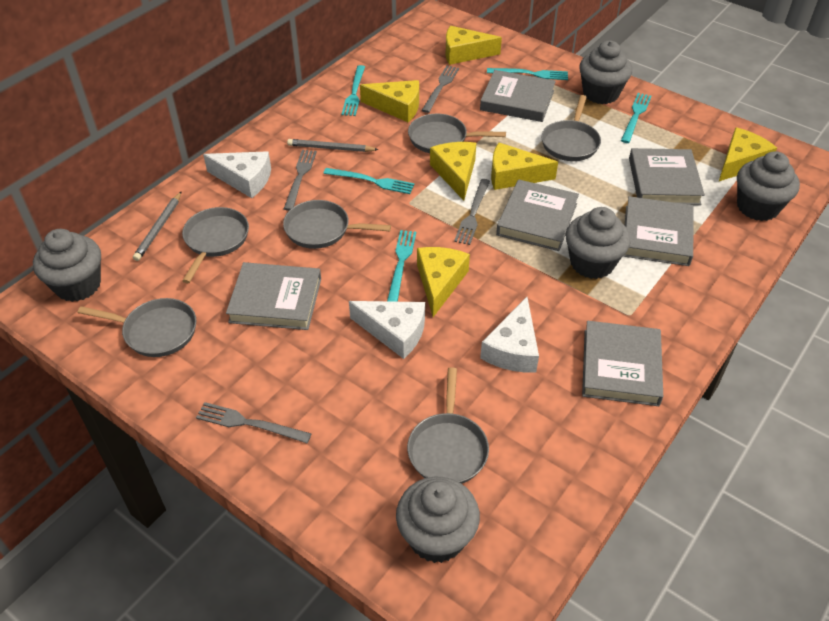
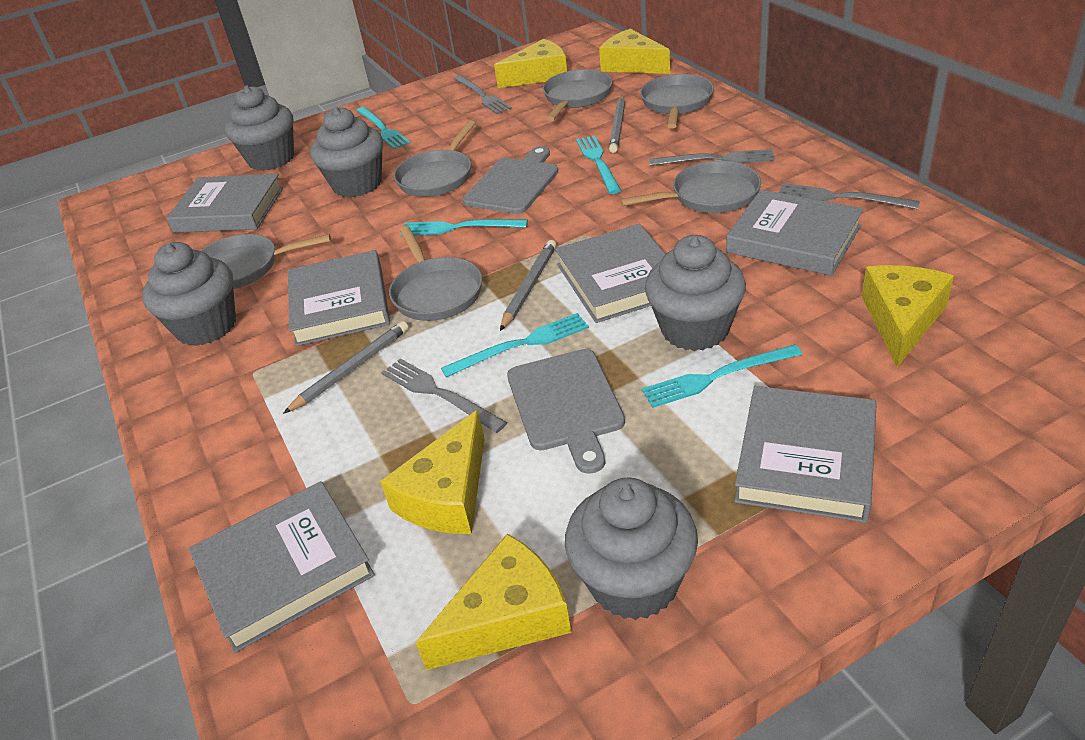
grey cutting board: none = 0 -> [462,146,558,214] [507,349,625,474] = 2
grey pencil: [133,192,181,261] [287,139,379,152] = 2 -> [283,321,409,414] [500,240,556,331] [609,95,625,153] = 3
white cheese: [203,151,271,198] [349,301,425,359] [480,297,539,373] = 3 -> none = 0
yellow cheese: [360,80,419,122] [417,247,470,317] [430,142,476,201] [446,26,502,65] [491,143,558,190] [719,127,777,181] = 6 -> [380,410,485,534] [415,534,571,670] [494,39,567,88] [599,29,670,74] [862,265,954,367] = 5

